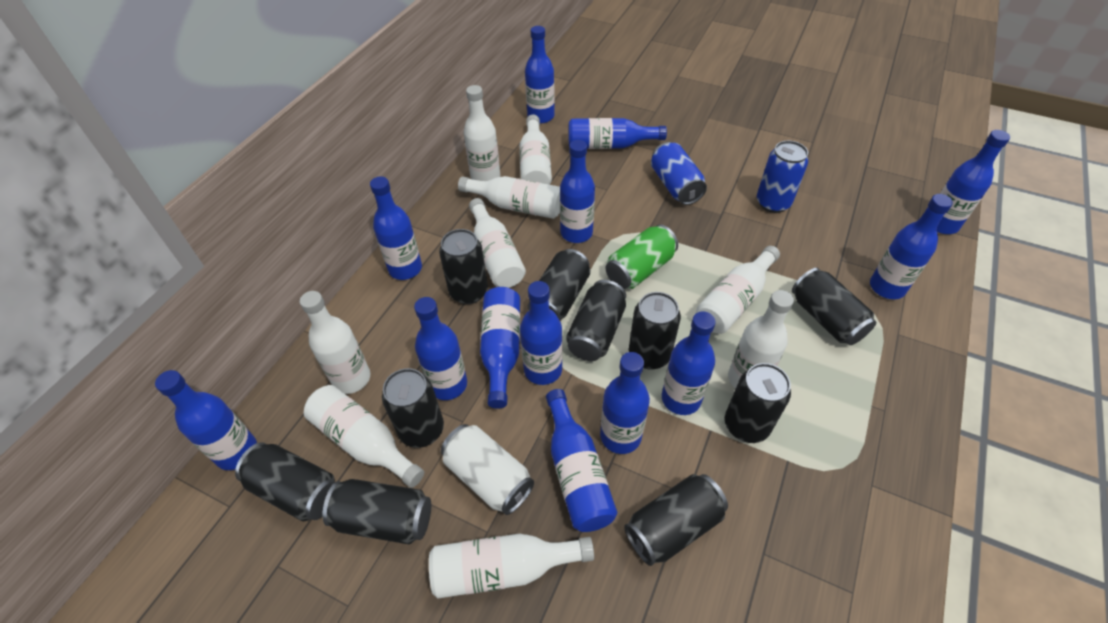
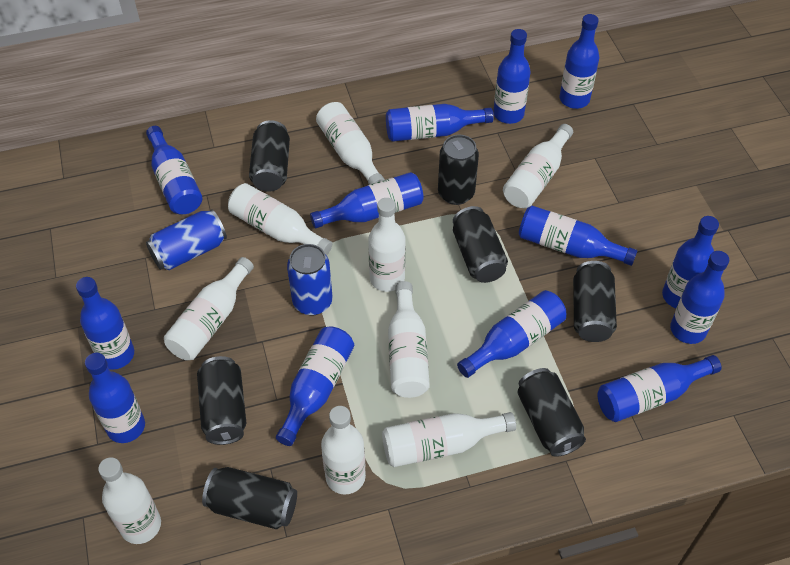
black can: [235,442,335,522] [323,479,431,545] [382,368,444,448] [439,229,488,304] [528,249,590,320] [566,280,626,361] [624,474,728,566] [629,292,681,370] [725,363,791,443] [792,268,876,345] = 10 -> [197,356,246,445] [202,467,297,529] [249,120,290,191] [438,135,479,205] [453,206,508,283] [517,368,586,457] [573,261,617,342] = 7
green can: [605,225,678,289] = 1 -> none = 0
white can: [441,424,534,515] = 1 -> none = 0

